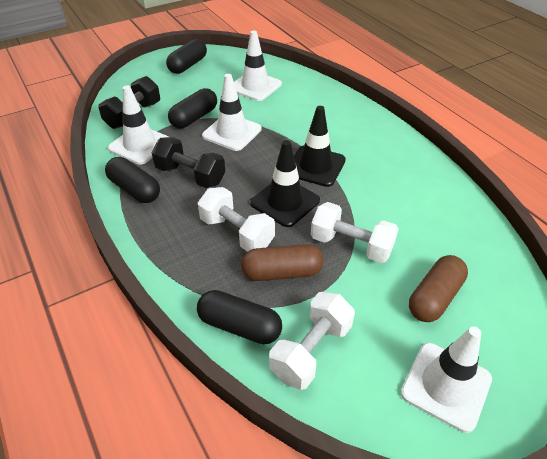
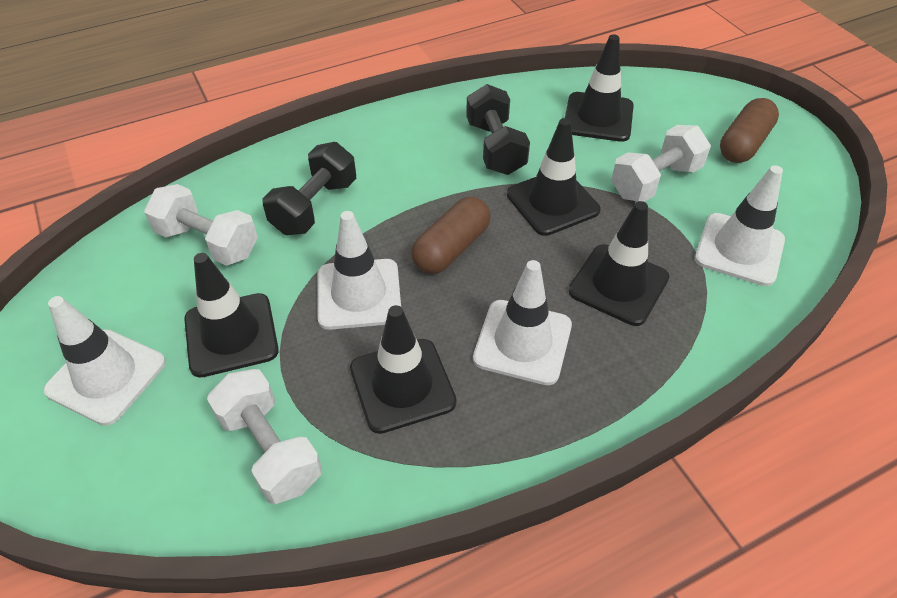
black capsule: [105,157,160,203] [166,39,207,74] [168,88,217,128] [197,290,282,344] = 4 -> none = 0
black traffic cone: [250,140,320,227] [294,106,346,187] = 2 -> [184,253,279,378] [350,305,456,434] [507,118,601,236] [565,34,634,142] [568,201,669,326] = 5

